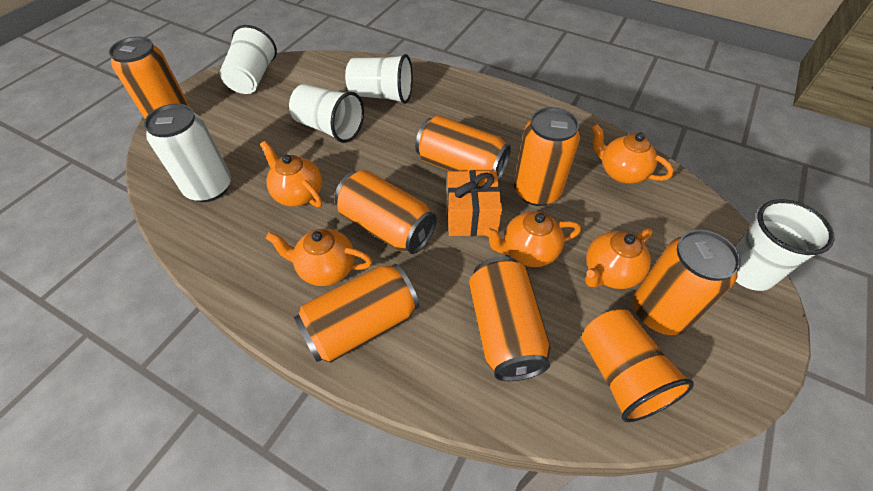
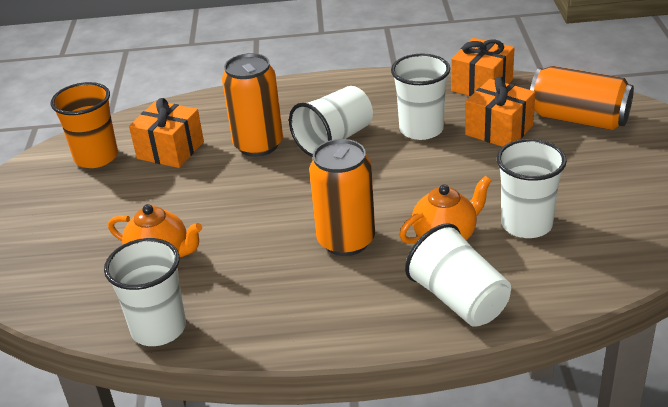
orange can: [109,36,190,119] [294,264,419,363] [335,170,437,254] [415,116,511,181] [469,256,551,381] [514,107,580,206] [633,230,741,335] = 7 -> [222,53,283,157] [309,139,375,256] [530,66,634,130] = 3
orange gift: [447,170,502,236] = 1 -> [129,98,204,168] [451,38,514,96] [465,76,536,147] = 3
orange teapot: [260,141,322,207] [266,229,372,286] [485,211,581,267] [585,228,653,289] [592,124,674,184] = 5 -> [108,204,202,257] [399,176,491,244] = 2
white can: [144,104,231,202] = 1 -> none = 0
white cup: [220,25,277,94] [289,84,364,143] [345,54,413,104] [735,199,834,291] = 4 -> [104,238,186,346] [289,86,373,157] [391,54,450,140] [405,223,511,327] [496,139,567,238] = 5

